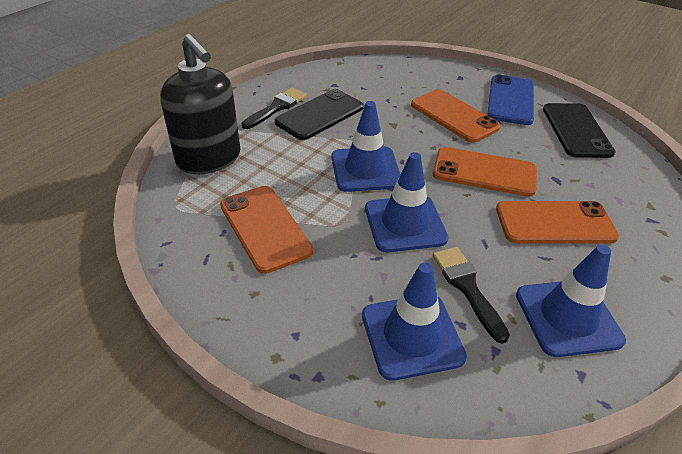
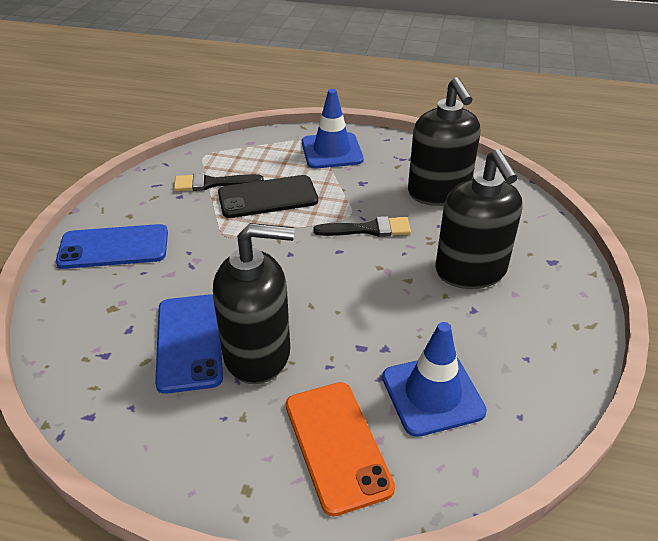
black phone: [275,89,364,140] [543,103,616,158] = 2 -> [218,175,318,218] = 1
black soap dispenser: [160,34,240,174] = 1 -> [213,223,294,384] [408,77,480,206] [435,149,522,289] = 3
blue phone: [487,75,534,125] = 1 -> [56,224,168,269] [155,295,223,394] = 2
blue traffic cone: [331,101,401,192] [362,263,467,381] [365,152,448,252] [516,245,626,357] = 4 -> [302,89,364,169] [382,322,487,437] = 2
orange phone: [220,186,313,274] [411,89,501,143] [433,147,537,197] [496,201,619,243] = 4 -> [286,382,395,517] = 1

